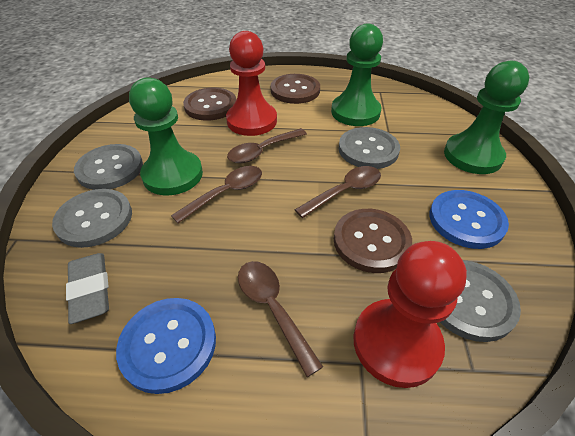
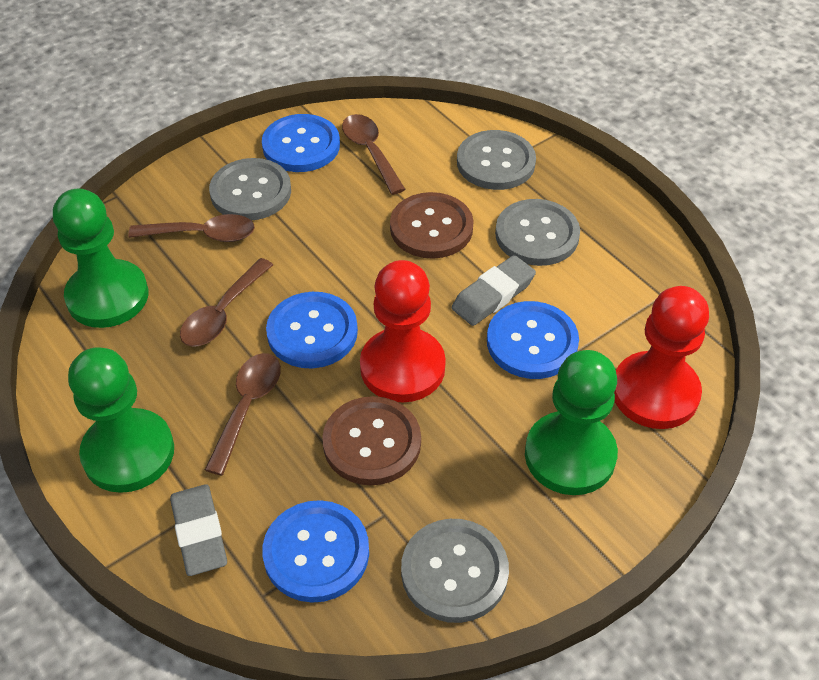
blue button: [116,298,216,394] [429,190,509,249] = 2 -> [262,114,340,172] [262,500,369,603] [266,292,358,368] [487,301,579,379] = 4
brown button: [183,88,236,121] [271,74,320,104] [334,209,412,273] = 3 -> [322,396,421,486] [390,192,474,259] = 2
grey eraser: [66,253,109,324] = 1 -> [170,484,227,576] [452,255,536,326] = 2

